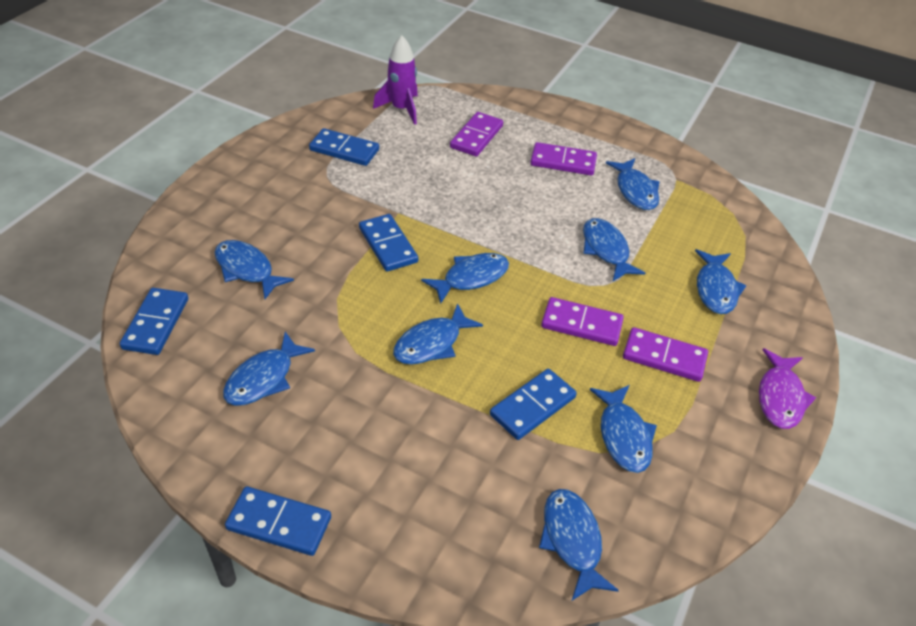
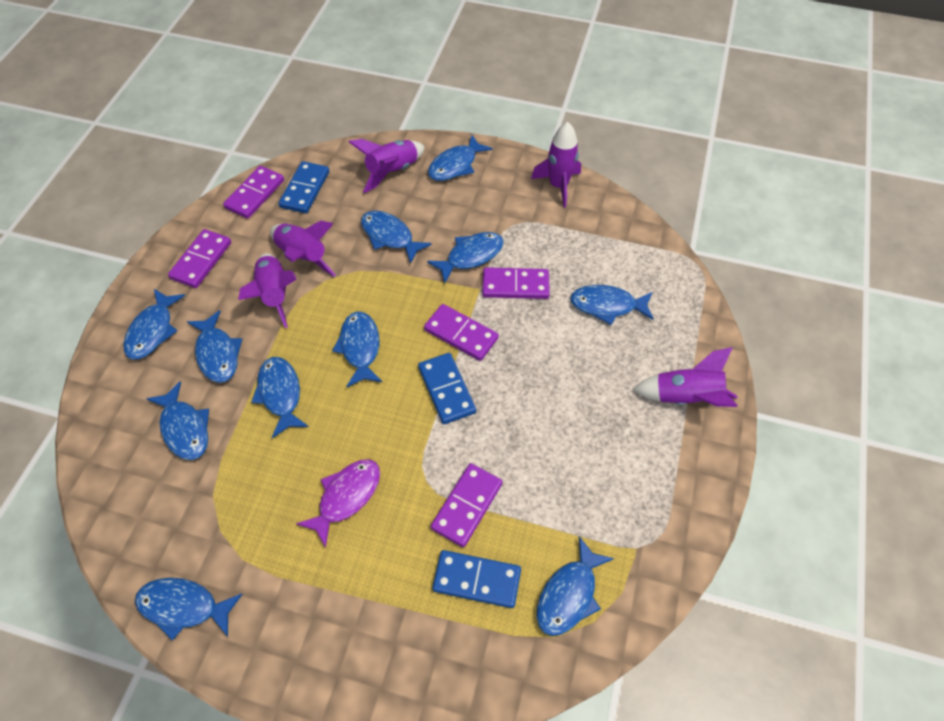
blue domino: [120,288,188,355] [225,486,331,556] [309,128,379,166] [359,214,418,272] [490,368,577,440] = 5 -> [278,161,329,213] [418,353,476,424] [432,550,521,608] = 3
blue fish: [215,240,294,299] [223,332,315,406] [393,303,483,365] [421,253,509,304] [539,489,619,601] [583,218,645,281] [590,385,657,473] [606,158,660,210] [695,249,747,314] = 9 -> [123,289,185,360] [135,578,242,640] [147,381,209,460] [187,310,242,383] [251,357,309,438] [332,312,382,387] [361,211,432,264] [427,232,504,283] [428,135,493,181] [536,536,615,636] [570,285,654,325] = 11
purple domino: [450,112,503,157] [531,142,597,175] [541,297,624,346] [623,327,708,382] = 4 -> [168,229,231,288] [223,166,284,219] [424,304,499,361] [431,463,503,547] [482,267,550,299] = 5
purple rocket: [373,35,418,125] = 1 -> [238,253,297,328] [270,221,336,277] [349,139,425,193] [531,121,581,208] [632,347,737,407] = 5

